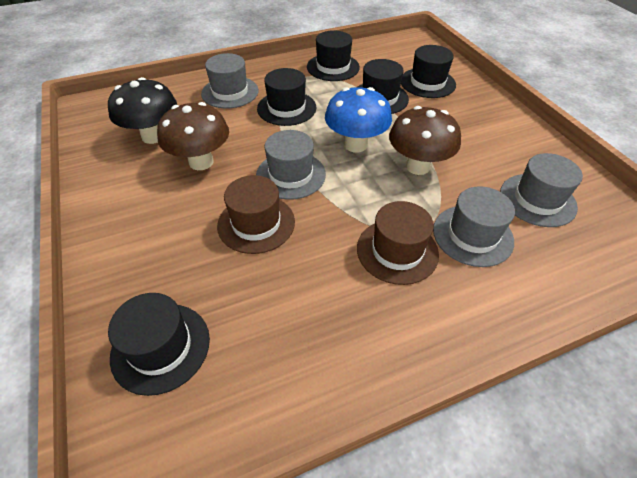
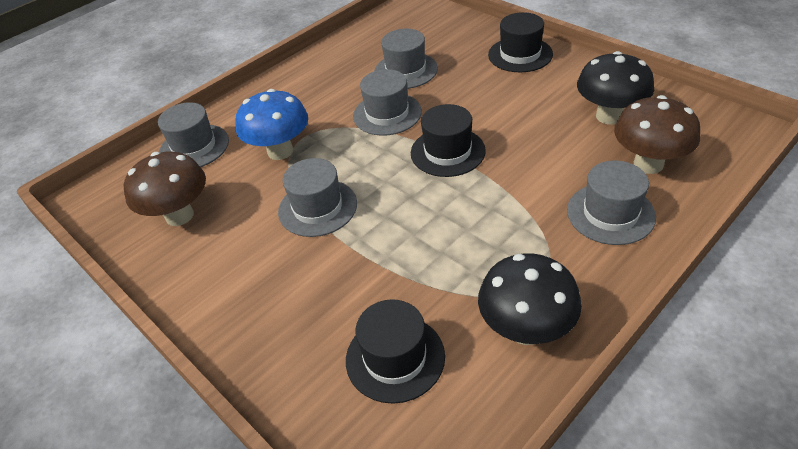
black hat: [108,293,210,396] [257,68,316,126] [307,30,360,81] [358,59,409,114] [401,45,456,98] = 5 -> [346,299,445,404] [411,104,486,177] [488,12,553,72] = 3
black mushroom: [108,77,177,144] = 1 -> [478,253,582,345] [577,51,654,125] = 2
brown hat: [217,175,295,254] [357,201,439,285] = 2 -> none = 0
grey hat: [201,53,259,108] [256,130,326,200] [433,186,515,267] [500,153,583,227] = 4 -> [158,102,229,167] [278,158,357,237] [353,69,422,136] [374,29,438,89] [567,160,656,245] = 5

